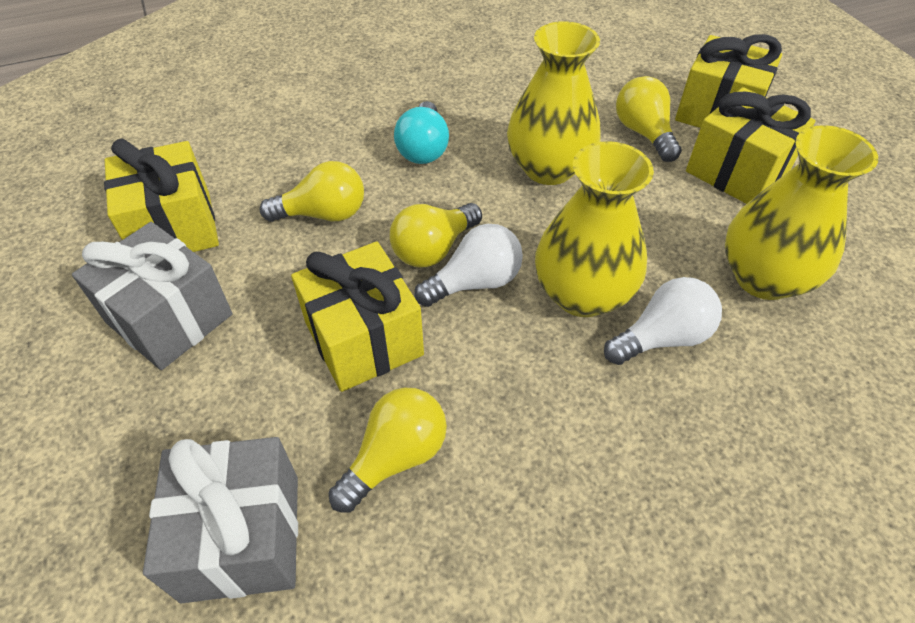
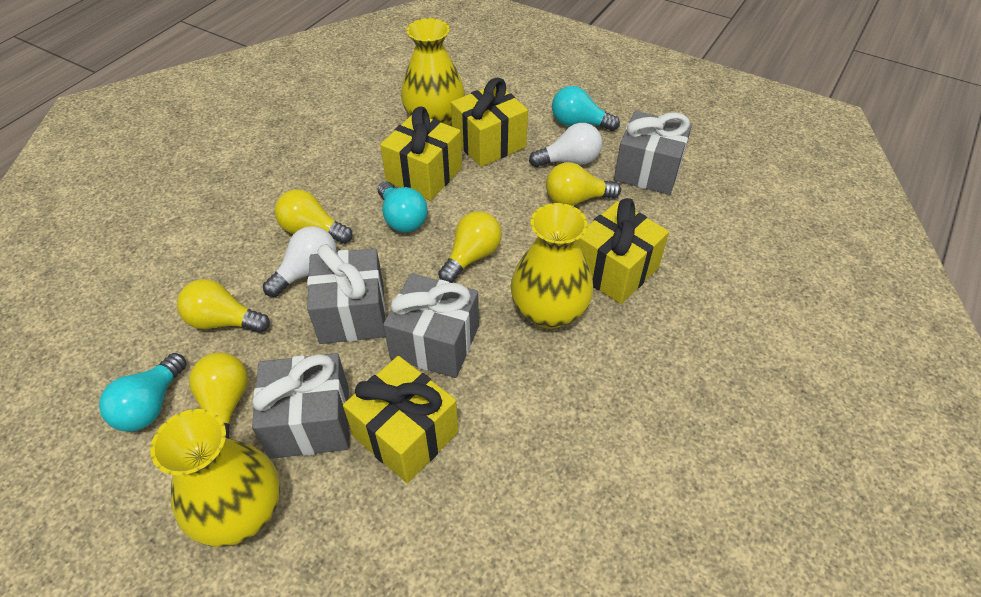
grey gift: [72,222,232,370] [143,437,298,604] = 2 -> [252,353,349,459] [307,244,386,344] [383,273,479,378] [614,111,692,195] = 4
turquoise light bulb: [394,101,449,164] = 1 -> [99,353,187,432] [378,181,428,232] [552,86,620,131] = 3
yellow light bulb: [260,161,364,222] [329,387,447,513] [390,203,482,267] [616,76,682,162] = 4 -> [177,279,270,333] [189,352,248,438] [274,189,353,244] [438,211,501,283] [546,162,621,206] = 5

